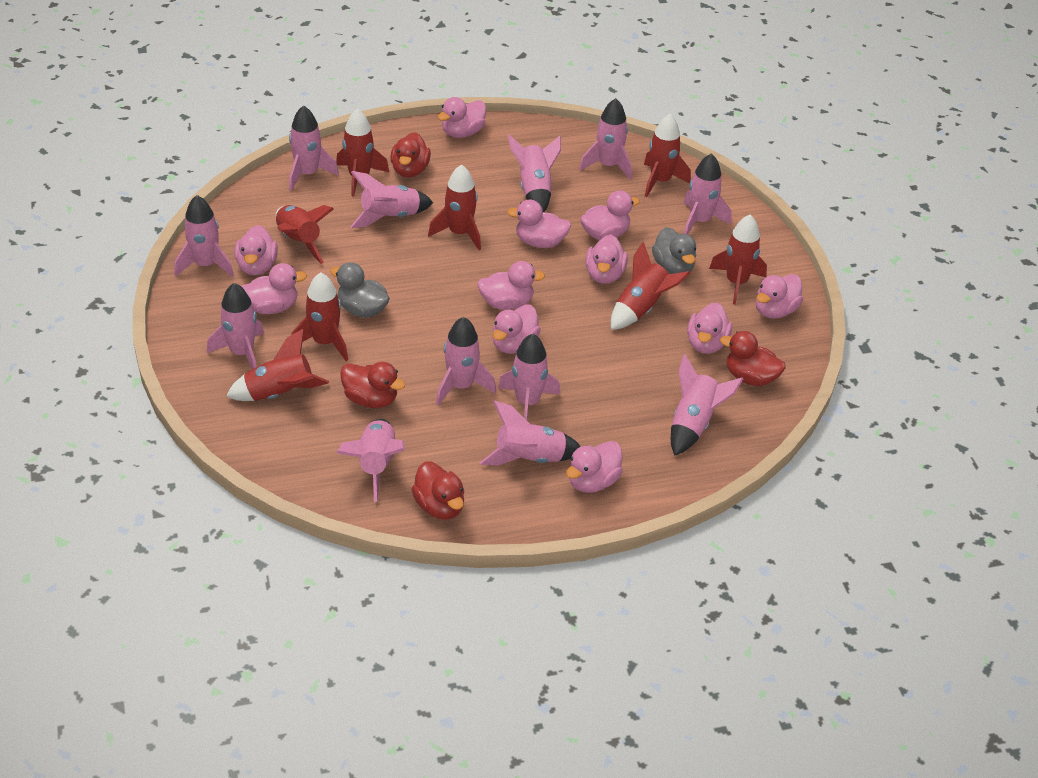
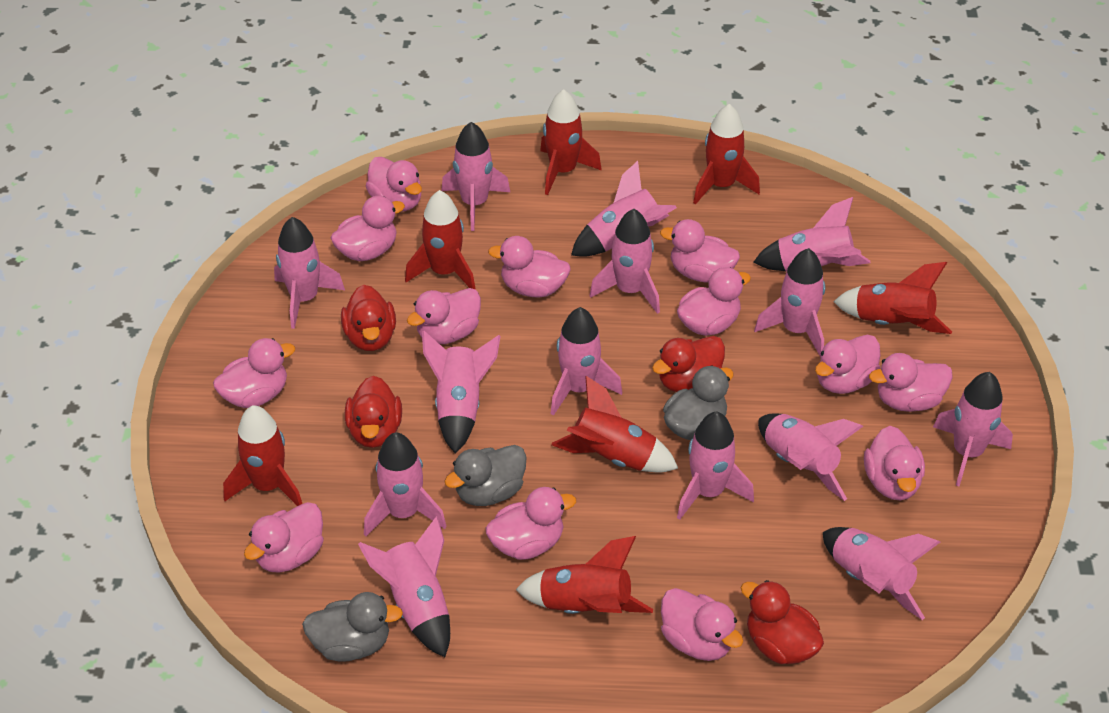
grey duck: [330,262,390,318] [652,227,696,274] = 2 -> [302,592,403,662] [444,445,527,506] [663,365,734,440] = 3
pink duck: [234,225,278,275] [241,263,307,314] [438,97,486,138] [477,261,545,310] [492,304,541,354] [507,200,571,248] [566,441,623,493] [580,190,640,240] [585,235,628,284] [687,303,732,354] [756,274,803,319] = 11 -> [213,338,295,408] [244,502,324,573] [330,196,405,261] [366,157,422,211] [407,288,481,344] [486,487,576,560] [488,236,571,298] [660,219,740,283] [661,588,743,661] [677,267,751,336] [815,335,881,394] [864,426,925,501] [869,353,953,412] = 13
pink rocket: [174,195,234,277] [207,283,264,369] [289,105,339,191] [336,419,405,502] [350,171,433,228] [436,317,496,405] [480,400,581,466] [498,334,560,420] [508,135,561,212] [579,98,632,180] [671,354,743,456] [683,153,731,235] = 12 -> [274,217,345,329] [358,516,450,657] [364,432,446,536] [422,330,501,454] [441,122,510,231] [551,307,622,416] [571,161,677,257] [589,209,660,314] [677,412,754,520] [754,197,870,272] [754,248,825,357] [758,414,863,501] [823,527,940,620] [933,372,1013,487] = 14
red rocket: [226,329,329,401] [276,205,334,264] [291,272,348,361] [336,109,389,197] [428,164,481,250] [611,242,690,330] [644,114,691,197] [709,215,767,305] = 8 -> [223,405,302,506] [405,190,476,290] [516,536,653,614] [540,89,602,195] [551,376,679,472] [693,104,760,205] [833,262,952,334] = 7

